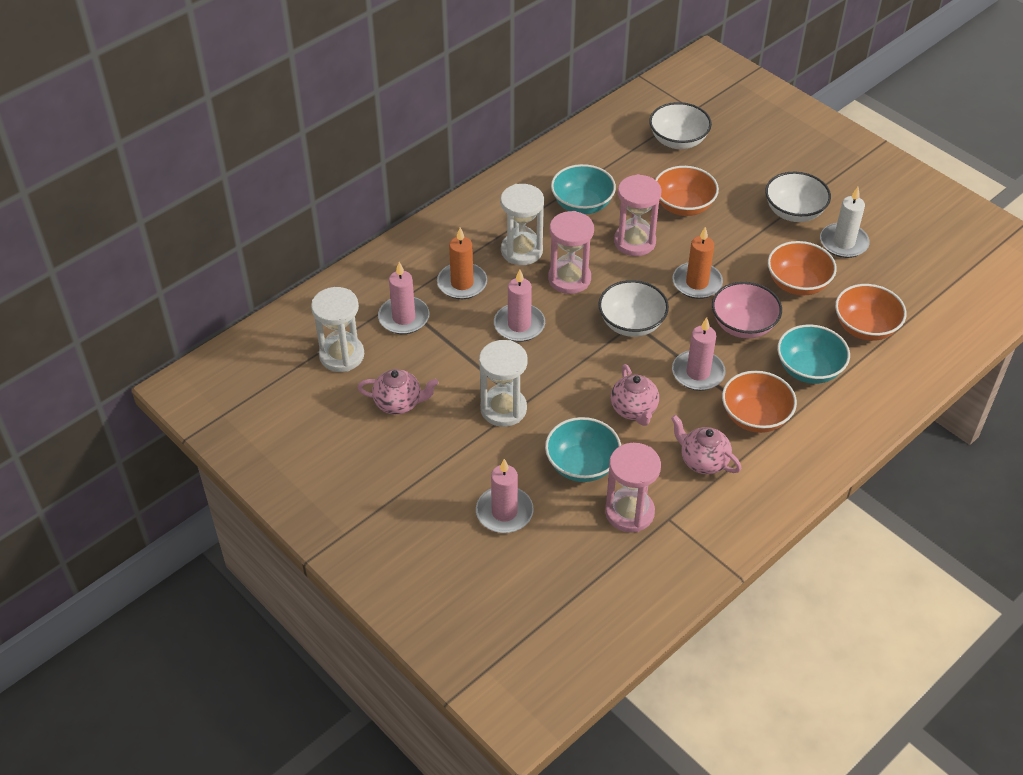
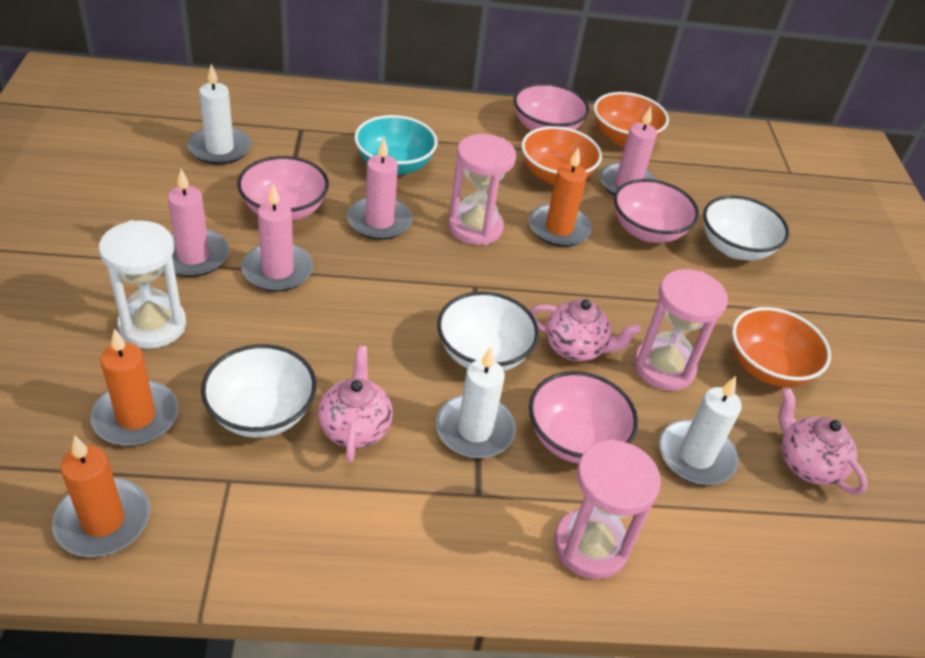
orange bowl: [655,166,719,216] [722,371,797,433] [768,241,837,296] [835,284,907,341] = 4 -> [522,126,602,185] [594,92,669,146] [732,307,831,387] = 3
orange candle: [437,228,487,299] [672,227,723,299] = 2 -> [52,435,150,557] [90,328,179,446] [529,147,592,247] = 3
pink bowl: [712,282,782,338] = 1 -> [237,156,329,221] [514,83,589,131] [529,371,638,464] [614,179,699,243] = 4
turquoise bowl: [545,417,621,482] [551,164,616,215] [777,324,850,384] = 3 -> [354,115,438,175] = 1
white candle: [820,187,870,258] = 1 -> [188,64,251,165] [436,347,516,458] [659,376,742,485] = 3
white hourglass: [311,287,364,372] [479,340,528,427] [500,184,544,265] = 3 -> [99,220,186,349] = 1

